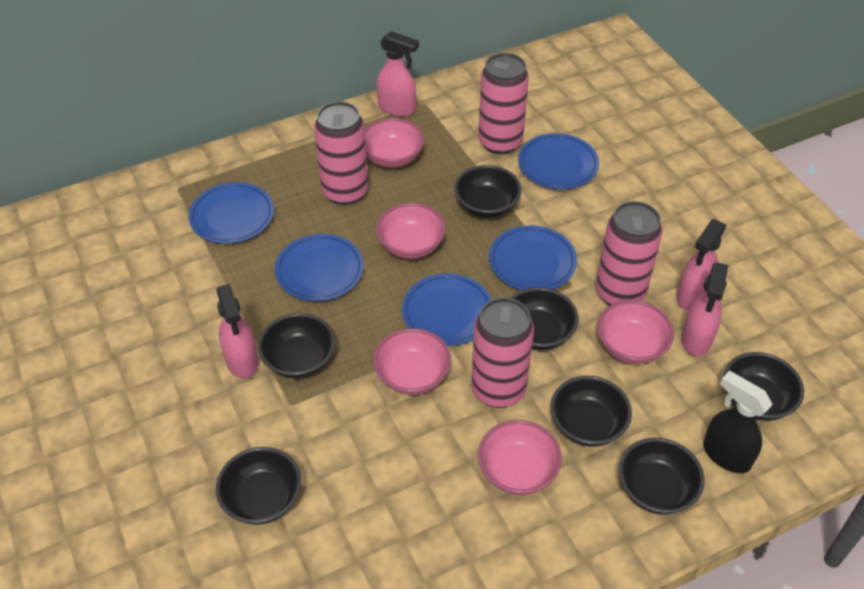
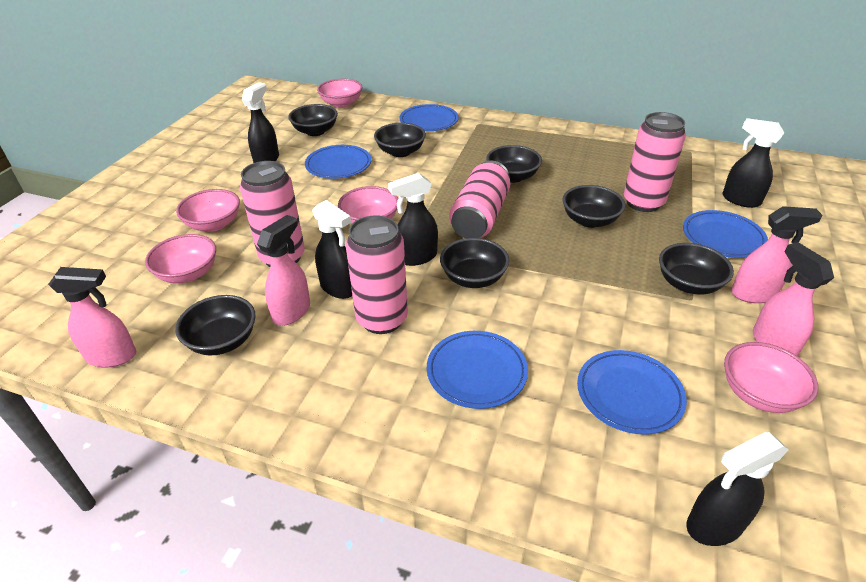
black spray bottle: [703,371,773,473] = 1 -> [242,82,279,163] [312,200,352,299] [388,173,438,266] [686,432,789,546] [722,118,784,208] = 5

